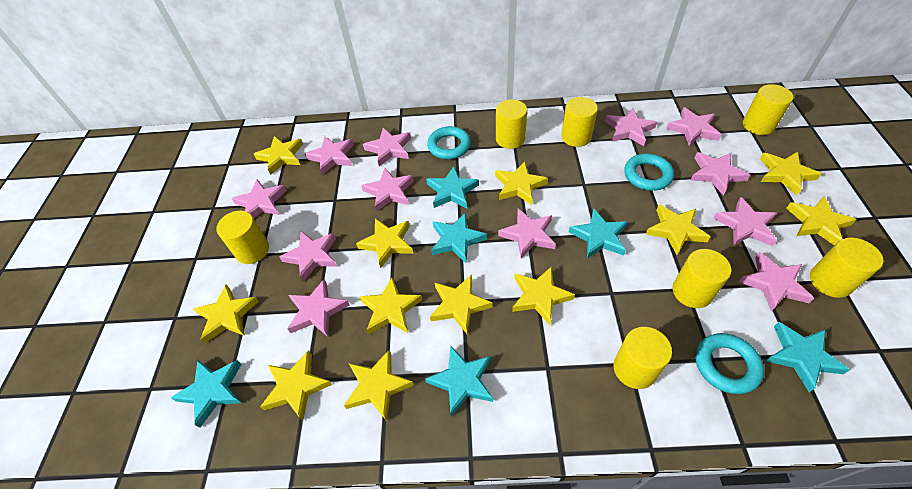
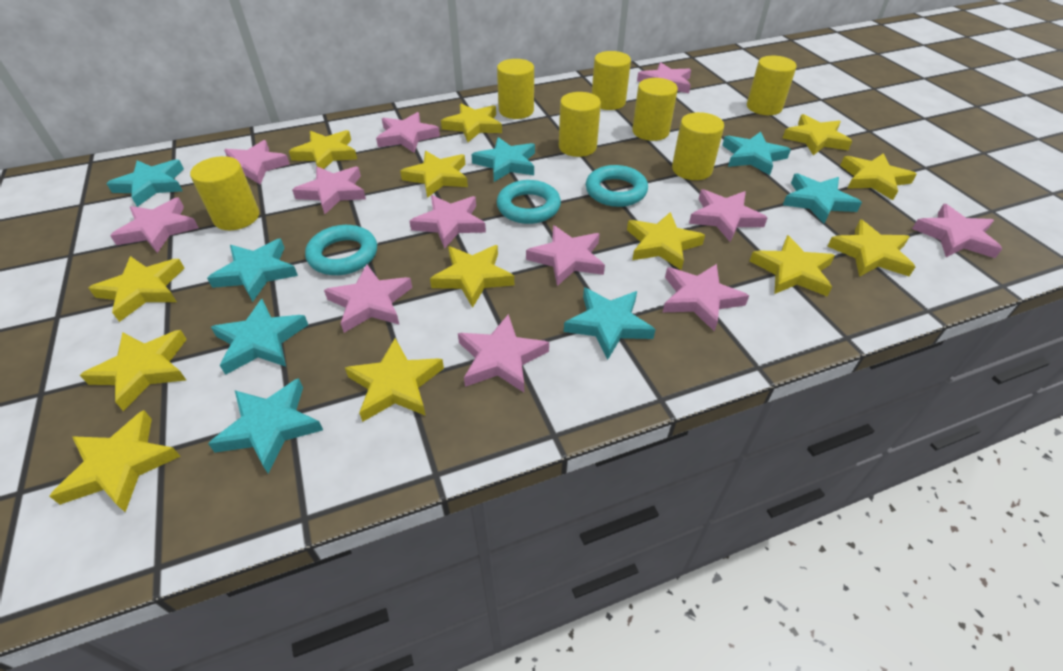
turquoise star: [171,360,242,428] [425,345,493,417] [426,166,479,208] [431,212,487,263] [569,209,628,259] [766,322,850,392] = 6 -> [106,159,184,207] [207,238,298,302] [208,378,323,474] [211,299,308,375] [471,137,535,182] [564,287,656,360] [722,132,791,175] [783,173,862,224] = 8
yellow star: [193,285,259,343] [254,136,304,175] [260,350,332,421] [344,350,414,421] [356,218,414,268] [359,278,422,334] [430,275,493,334] [495,161,548,205] [512,266,575,325] [646,204,710,255] [760,152,821,196] [786,196,857,245] = 12 -> [49,410,181,512] [80,330,187,411] [89,256,185,322] [289,130,357,169] [345,338,444,422] [400,151,468,198] [430,245,514,308] [441,104,502,142] [627,212,705,270] [750,235,835,296] [783,114,852,155] [827,220,915,277] [840,153,917,200] = 13

